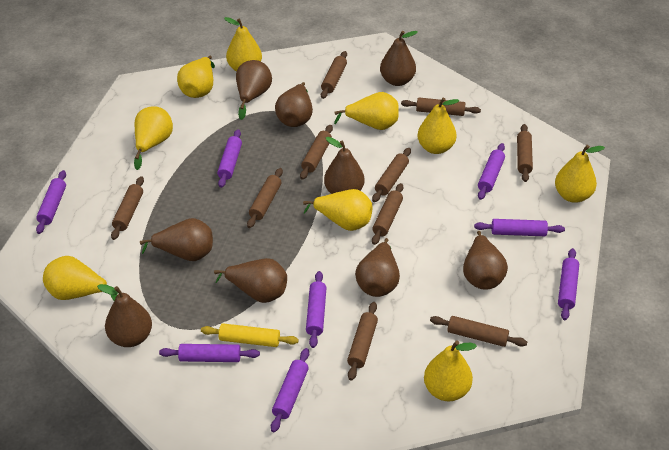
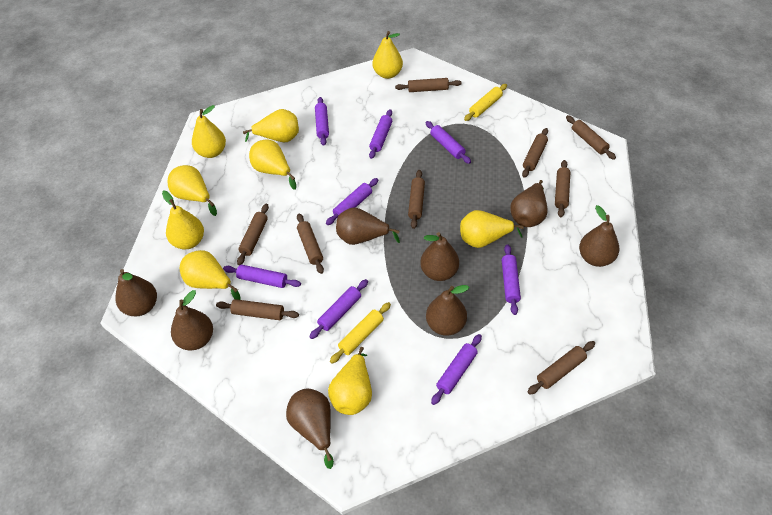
brown pear: [97,284,152,347] [140,218,213,261] [214,258,287,303] [236,60,272,120] [275,82,313,127] [324,137,365,194] [355,238,400,297] [380,31,418,86] [463,231,508,290] = 9 -> [115,269,157,316] [171,290,213,350] [286,388,334,469] [336,207,400,245] [420,232,459,281] [426,285,469,336] [510,180,548,227] [579,205,619,267] = 8
brown rolling pin: [111,176,144,240] [247,168,283,228] [300,125,333,180] [321,51,347,99] [347,302,378,381] [372,148,411,202] [372,183,403,245] [401,97,481,116] [430,316,527,347] [517,124,533,182] = 10 -> [216,299,299,320] [237,204,269,265] [297,214,324,274] [395,78,462,92] [408,170,425,229] [522,128,548,178] [528,341,595,395] [555,160,570,217] [566,115,616,160] = 9
yellow rolling pin: [201,323,299,347] = 1 -> [330,302,391,364] [464,84,507,121] = 2

